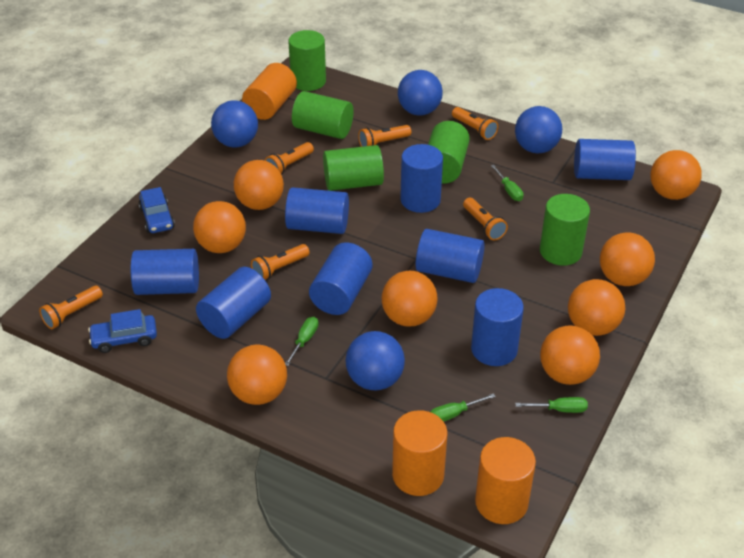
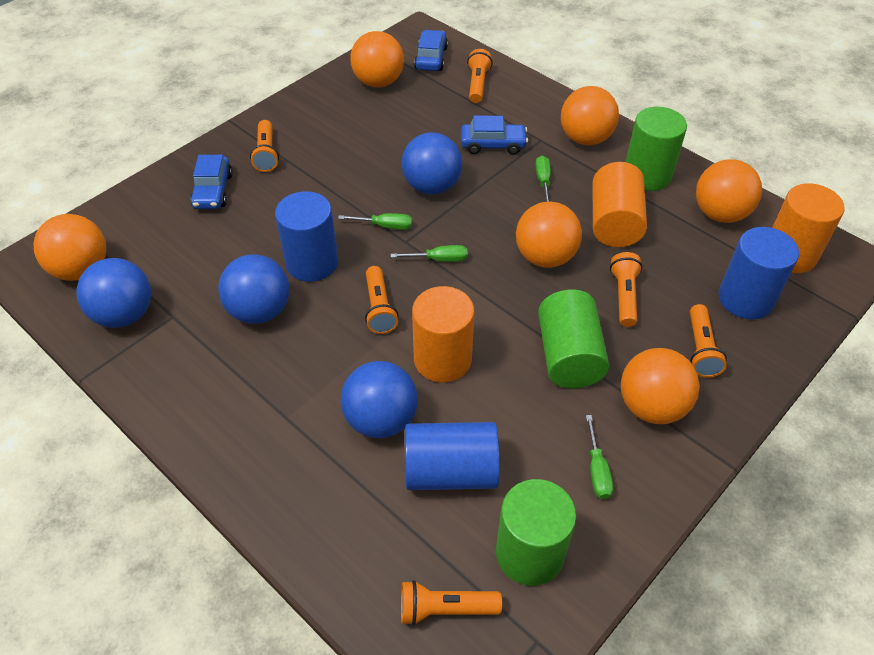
blue car: [88,309,157,353] [138,187,175,233] = 2 -> [190,155,233,209] [414,30,448,71] [461,116,528,154] = 3
blue cylinder: [130,249,199,295] [196,267,271,339] [285,187,349,234] [309,242,372,315] [400,144,443,213] [416,229,485,283] [471,288,524,366] [574,139,636,180] = 8 -> [275,191,338,282] [405,422,500,490] [719,227,799,319] = 3
green cylinder: [288,30,326,91] [292,91,354,139] [323,145,384,191] [428,121,470,183] [540,194,590,266] = 5 -> [496,479,576,586] [538,289,609,388] [626,107,687,191] = 3
orange ball: [193,201,246,253] [227,345,287,405] [234,160,284,210] [382,271,438,327] [540,326,600,385] [568,279,625,336] [600,232,655,286] [650,150,702,200] = 8 -> [33,214,106,281] [350,31,404,88] [516,202,582,268] [561,86,619,145] [621,348,700,424] [696,159,762,223] = 6

